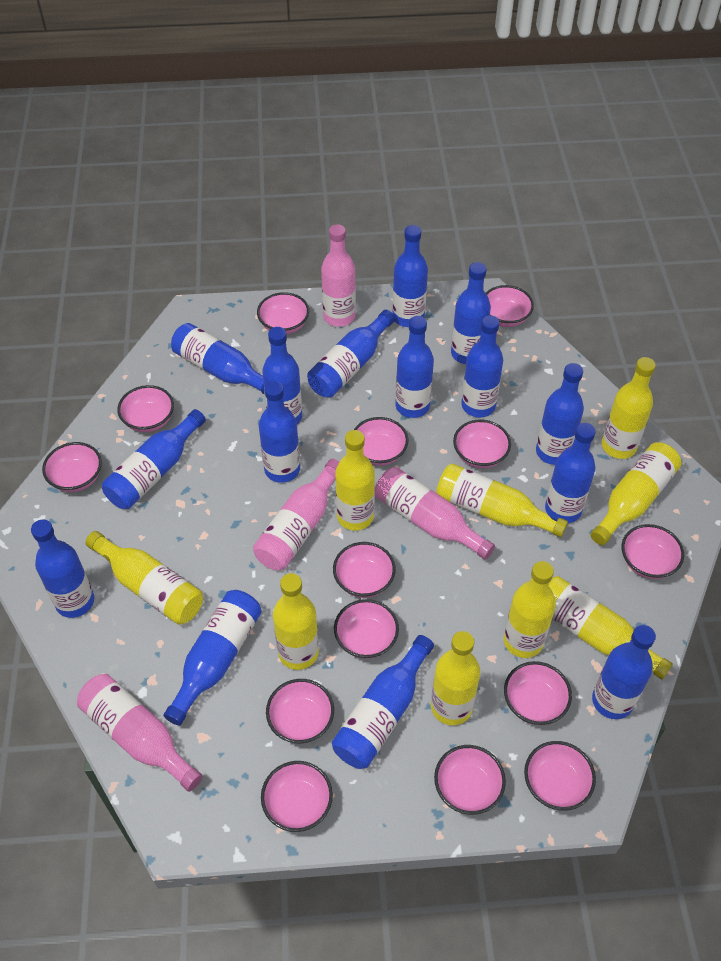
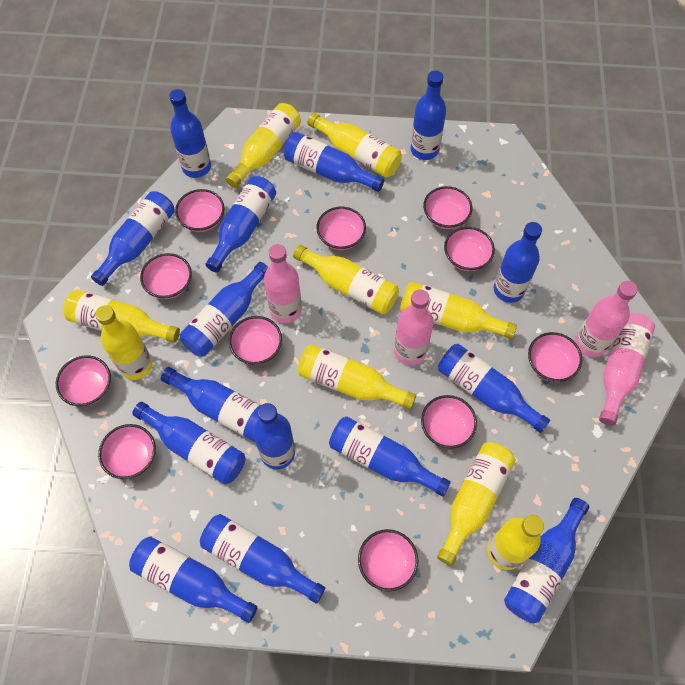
pink bowl: [42,442,102,492] [117,385,174,432] [257,292,309,334] [261,761,333,832] [266,679,334,743] [333,542,396,598] [334,599,399,659] [354,417,409,466] [434,745,506,815] [453,420,511,468] [486,285,534,327] [504,661,572,725] [524,741,596,811] [621,524,684,579] = 14 -> [56,355,111,406] [98,424,156,479] [140,253,192,299] [175,189,225,232] [229,316,282,365] [316,207,366,250] [358,529,418,591] [421,395,477,448] [423,186,472,229] [444,227,495,271] [528,332,582,382] = 11

